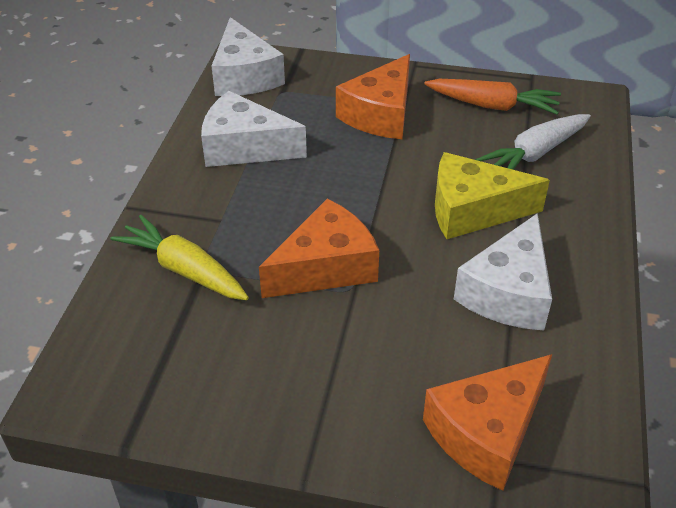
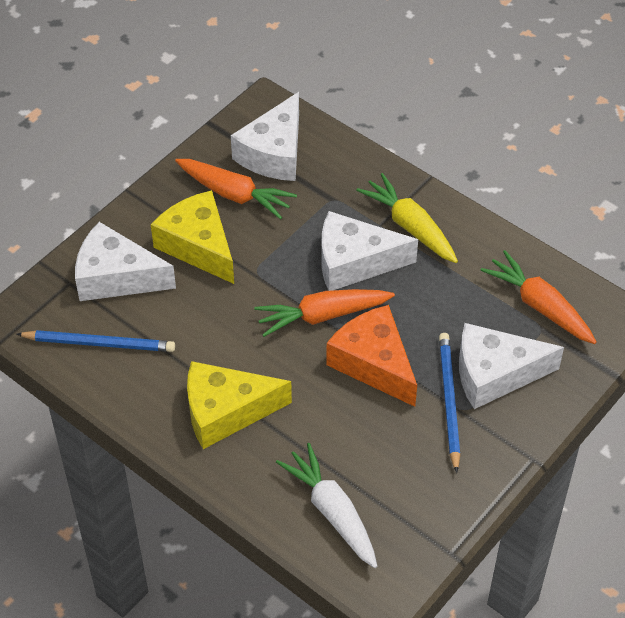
blue pencil: none = 0 -> [17,330,175,352] [439,333,460,473] = 2
orange carrot: [424,79,561,115] = 1 -> [175,159,297,220] [254,289,395,337] [480,250,597,344] = 3
orange cheese: [259,199,379,298] [336,54,410,139] [423,354,552,491] = 3 -> [326,305,417,407] = 1
white cheese: [201,91,307,167] [212,17,285,96] [454,213,552,330] = 3 -> [75,222,176,301] [231,92,299,181] [322,211,418,291] [459,323,564,409] = 4
yellow cheese: [435,152,550,239] = 1 -> [151,190,234,284] [187,361,292,449] = 2

